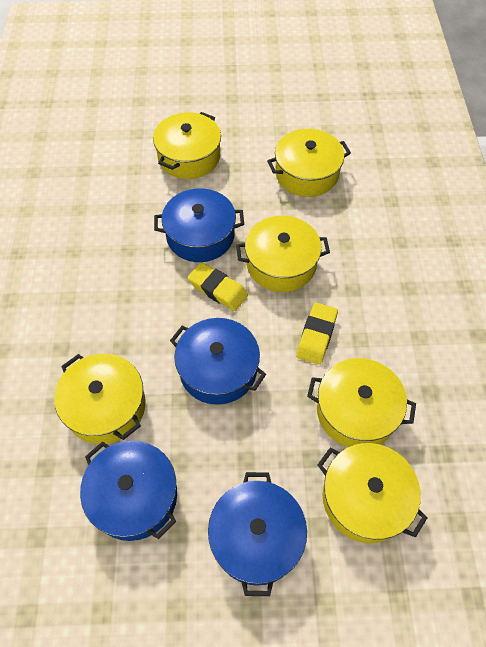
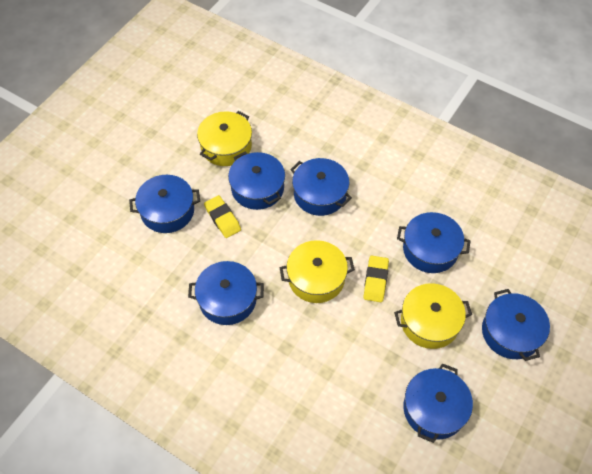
blue pot: [80,441,177,541] [154,188,244,262] [170,318,266,405] [208,472,307,596] = 4 -> [129,175,200,233] [188,261,264,325] [228,152,285,210] [290,158,352,216] [397,212,471,273] [403,363,473,443] [482,289,550,361] = 7
yellow pot: [54,354,146,444] [153,112,221,179] [236,216,330,292] [267,129,351,197] [307,358,416,447] [317,443,428,543] = 6 -> [197,111,252,166] [280,240,355,303] [394,283,472,349] = 3

